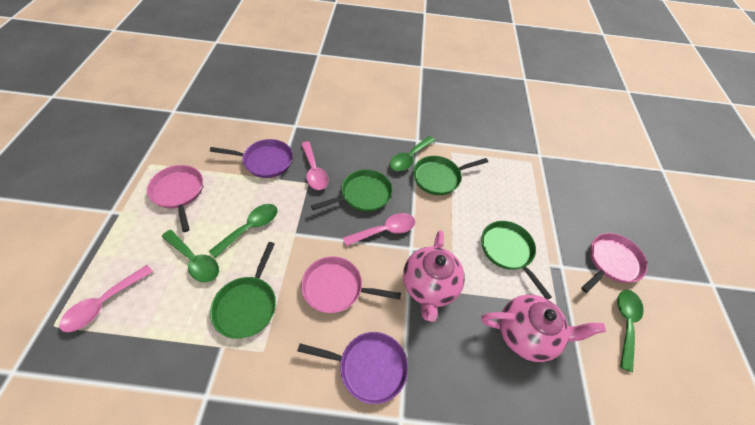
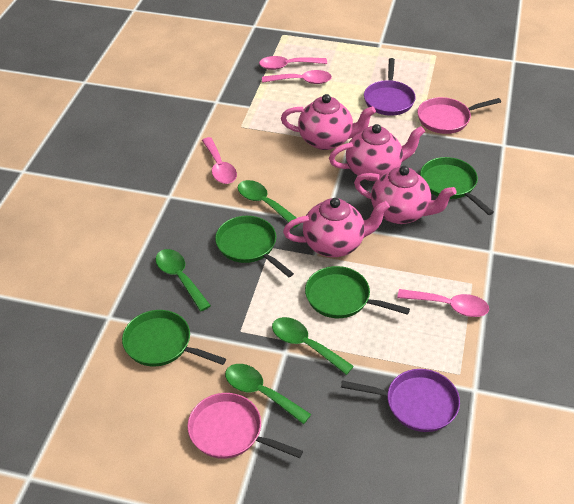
pink pan: [147,165,203,232] [301,256,401,313] [581,233,648,293] = 3 -> [187,393,303,459] [417,97,501,134] = 2
pink spoon: [59,265,153,332] [301,142,329,190] [343,213,415,246] = 3 -> [202,137,237,184] [259,56,327,70] [262,70,332,84] [397,289,489,317] = 4
pink teapot: [403,230,465,322] [481,294,606,362] = 2 -> [281,94,376,150] [283,198,390,257] [329,124,425,181] [354,166,457,224] = 4

